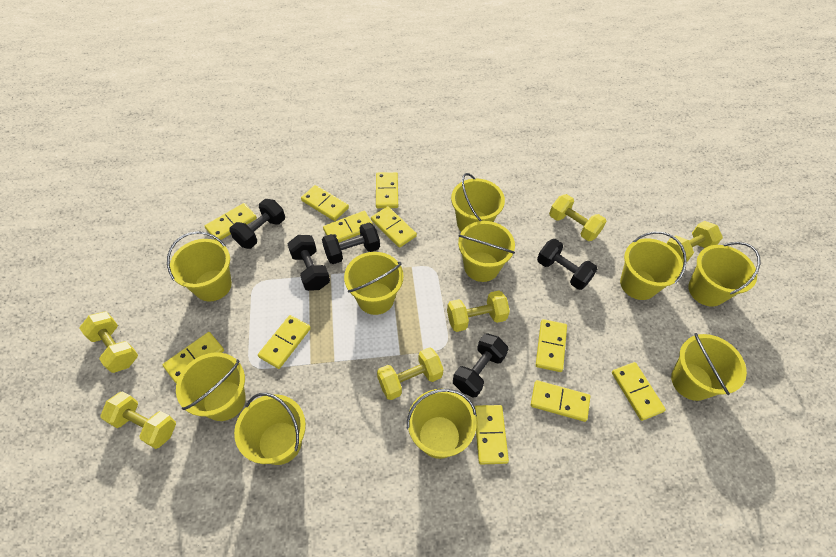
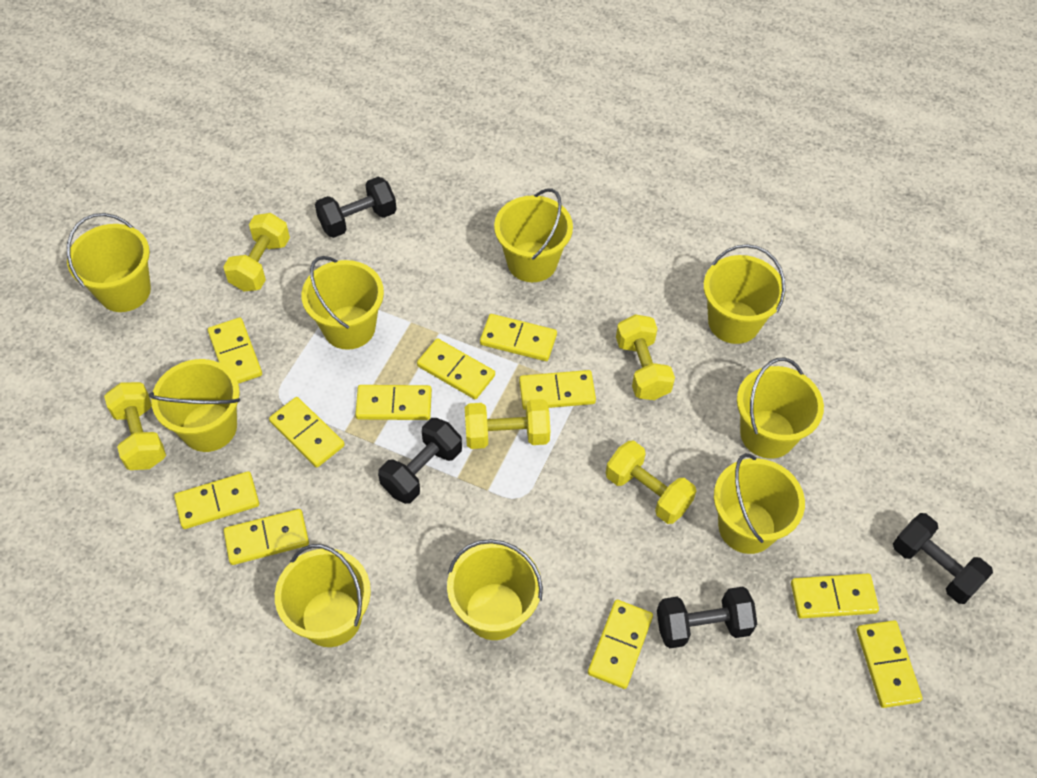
black dumbbell: [229,199,285,249] [288,235,330,291] [322,223,380,264] [453,333,508,398] [537,239,597,290] = 5 -> [315,177,397,238] [378,418,462,504] [657,587,757,648] [893,513,993,604] = 4
yellow bucket: [167,231,232,301] [176,352,246,421] [234,393,306,465] [344,252,404,315] [407,389,477,459] [451,173,505,232] [458,221,515,282] [620,231,687,300] [671,333,747,401] [688,242,760,307] = 10 -> [67,213,151,312] [149,359,240,452] [275,544,371,647] [301,256,384,350] [447,539,543,640] [494,188,573,282] [703,244,786,344] [714,453,805,554] [737,358,824,459] = 9
yellow dumbbell: [80,312,138,373] [101,391,176,449] [377,347,444,400] [447,291,510,332] [549,194,607,241] [666,221,723,263] = 6 -> [104,382,166,470] [223,213,290,291] [465,399,550,449] [606,440,696,524] [616,314,675,400] = 5

